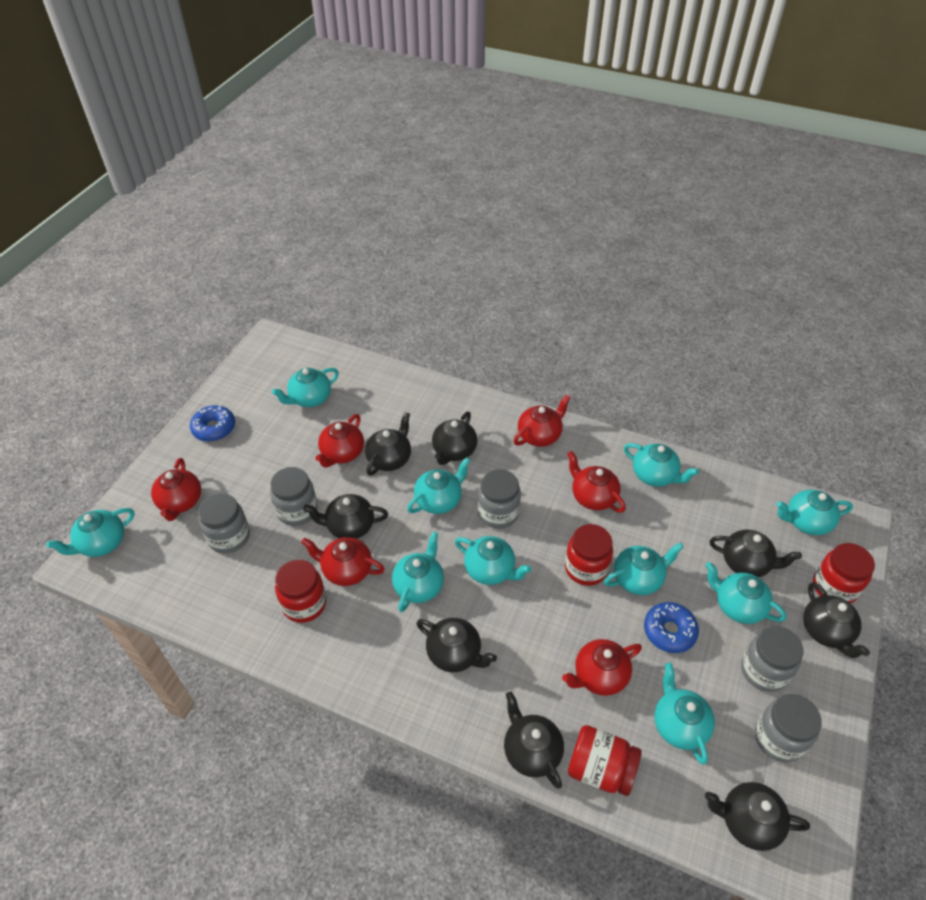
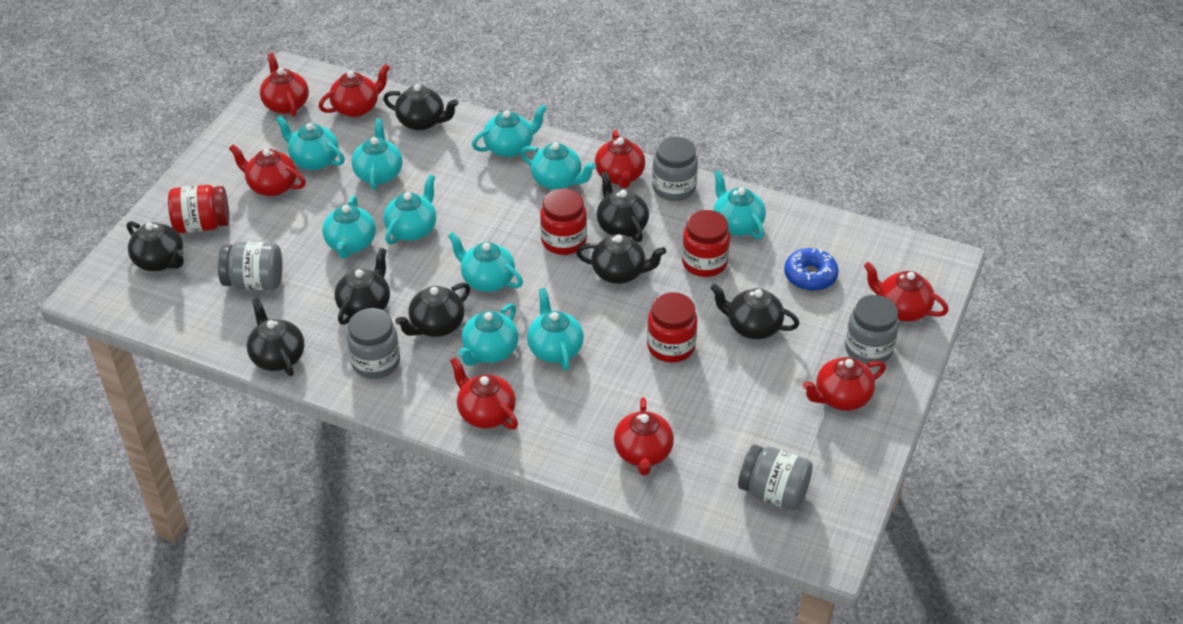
blue donut: [190,405,235,442] [644,602,699,653] = 2 -> [784,248,839,291] = 1
red teapot: [151,458,201,521] [301,537,384,586] [315,414,364,468] [514,395,571,447] [562,639,642,696] [567,451,626,513] = 6 -> [229,144,306,196] [260,53,309,117] [319,64,390,117] [450,357,518,429] [595,130,645,189] [614,397,674,475] [802,357,886,411] [864,262,949,321] = 8

